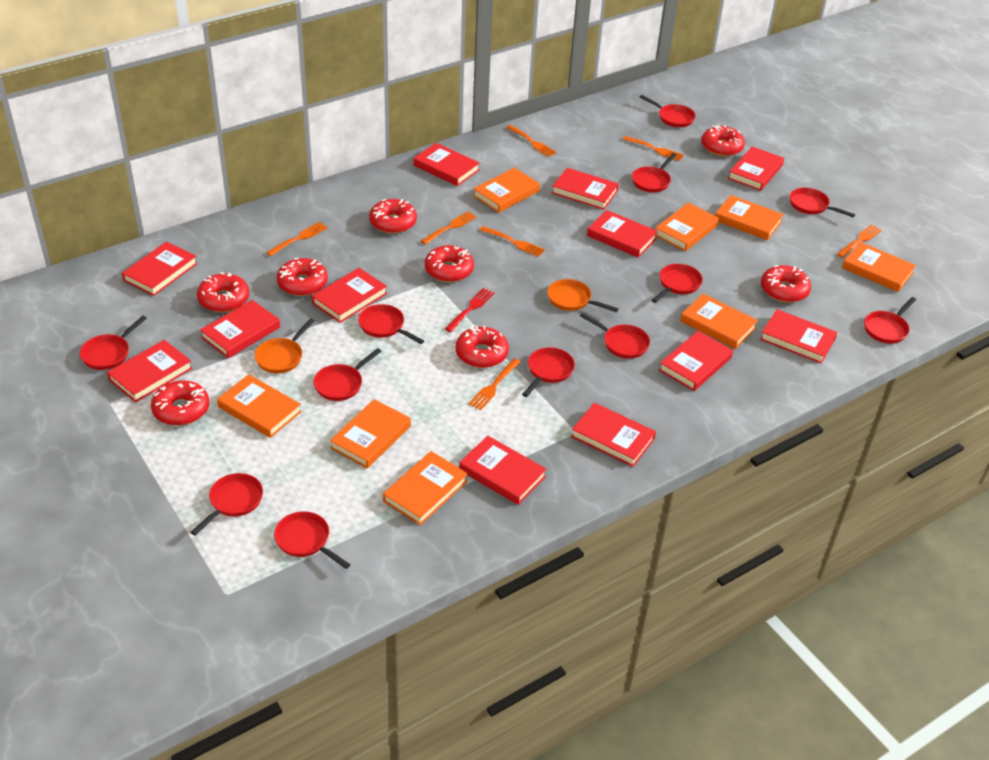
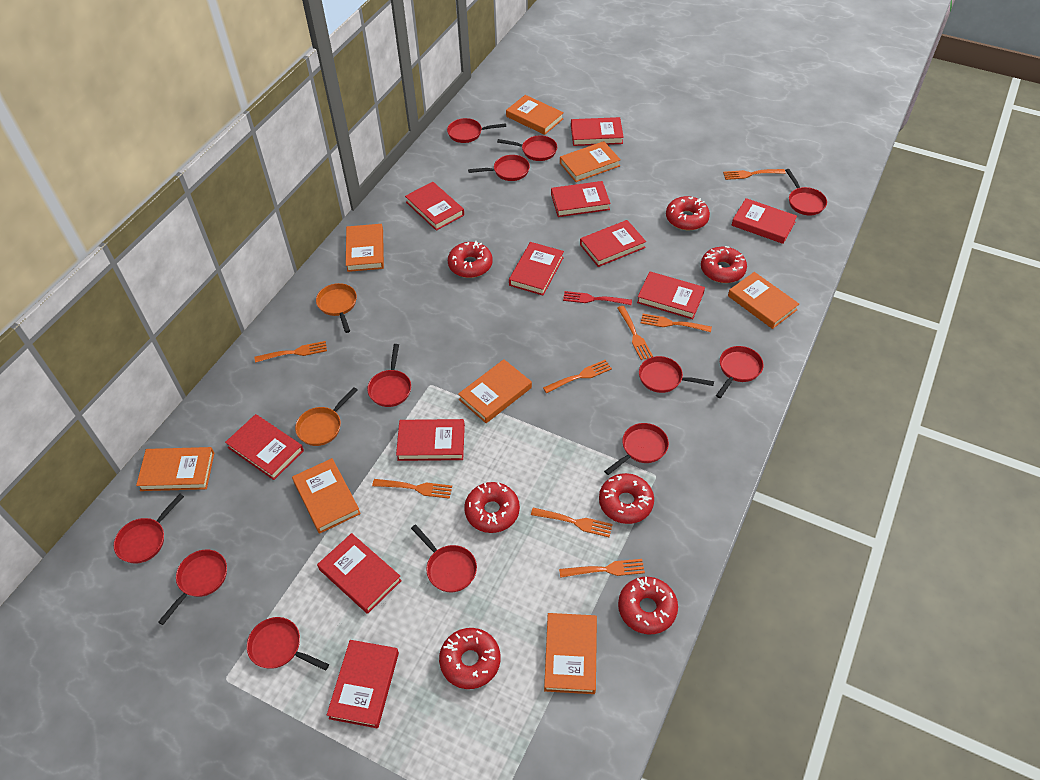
orange fork: [266,222,328,256] [421,211,477,245] [468,359,521,410] [480,226,545,257] [506,125,556,157] [623,136,684,161] [837,224,882,258] = 7 -> [255,341,327,363] [372,479,452,499] [531,508,613,537] [543,360,612,393] [559,559,645,578] [617,306,653,360] [641,314,712,332] [723,169,786,180] = 8
red book: [107,340,193,402] [122,242,198,296] [200,300,280,358] [312,268,387,323] [414,143,480,186] [459,436,547,505] [552,168,619,210] [571,403,656,467] [587,210,658,258] [659,331,733,391] [728,146,784,191] [760,309,837,363] = 12 -> [225,414,304,480] [317,533,402,614] [327,640,399,728] [396,419,465,461] [405,182,464,231] [509,242,564,295] [551,181,611,217] [571,117,624,146] [580,220,646,267] [637,271,705,319] [732,198,797,244] = 11
red donut: [151,380,209,426] [197,272,249,312] [277,258,328,296] [369,199,417,234] [425,245,474,282] [456,325,509,368] [701,125,745,157] [761,265,811,303] = 8 -> [439,628,501,689] [448,241,493,278] [464,482,520,533] [599,473,654,524] [618,577,678,634] [666,196,710,230] [701,246,747,283] = 7

